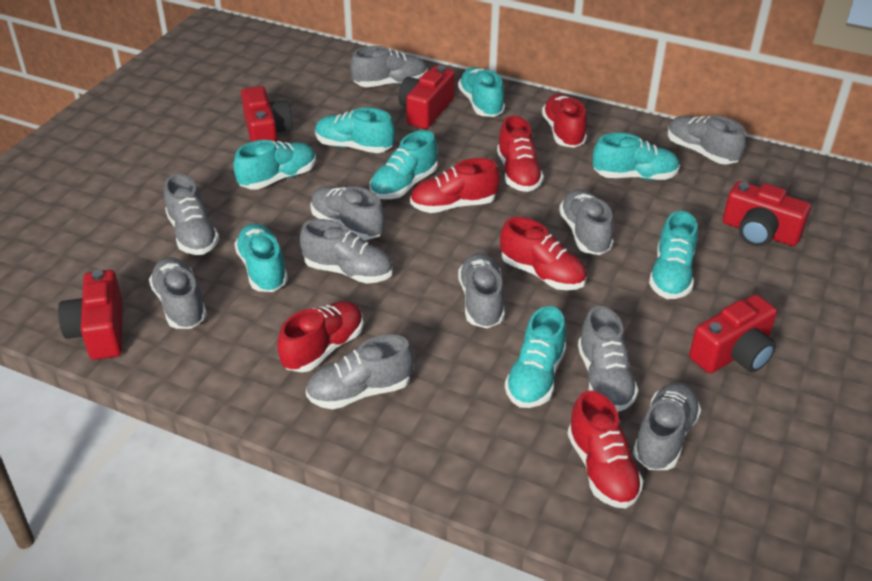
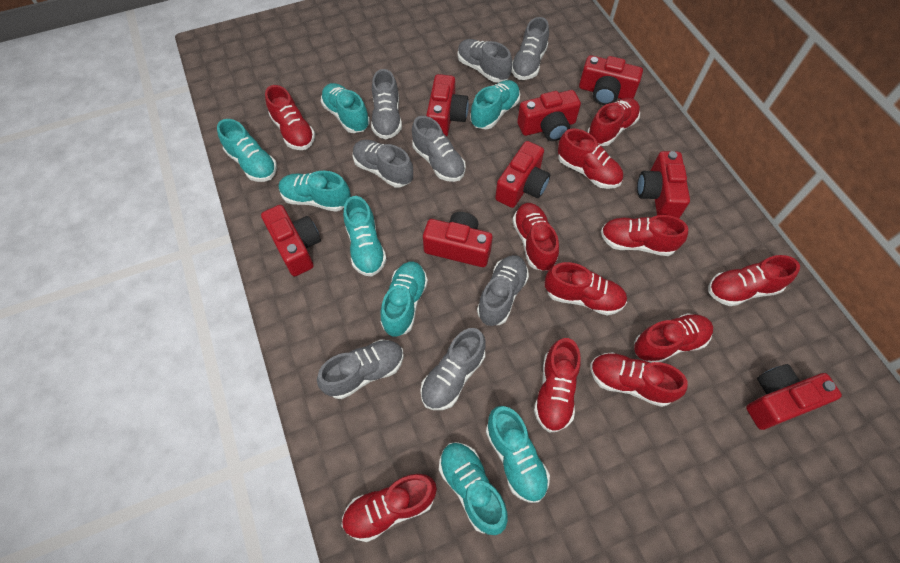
grey shoe: [149,257,207,329] [164,174,219,255] [299,219,393,284] [306,335,414,410] [310,186,385,240] [350,46,428,87] [458,253,505,328] [559,189,614,255] [578,306,639,412] [633,382,701,470] [668,116,746,165] = 11 -> [317,339,404,399] [353,140,413,187] [371,69,402,139] [412,116,466,182] [420,328,486,410] [458,39,512,83] [477,255,529,326] [511,17,549,80] = 8
red camera: [58,270,122,360] [241,86,293,142] [398,65,455,129] [689,294,777,373] [723,181,811,246] = 5 -> [261,205,321,277] [423,212,493,267] [426,74,469,136] [495,141,550,208] [517,90,581,141] [579,55,643,105] [637,151,690,218] [746,364,842,430] = 8
red shoe: [277,301,363,372] [410,158,500,213] [497,116,544,192] [500,217,587,290] [542,94,587,148] [567,391,644,509] = 6 -> [265,85,315,150] [342,474,437,542] [512,203,559,271] [534,338,581,433] [545,262,627,315] [558,128,623,189] [587,98,640,146] [590,352,688,407] [601,215,688,256] [634,313,713,363] [708,255,800,306] = 11

